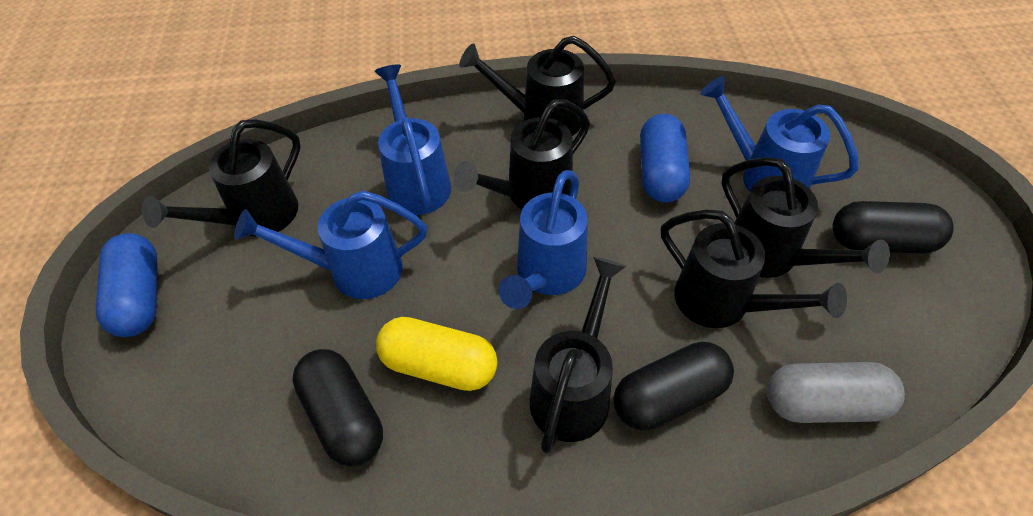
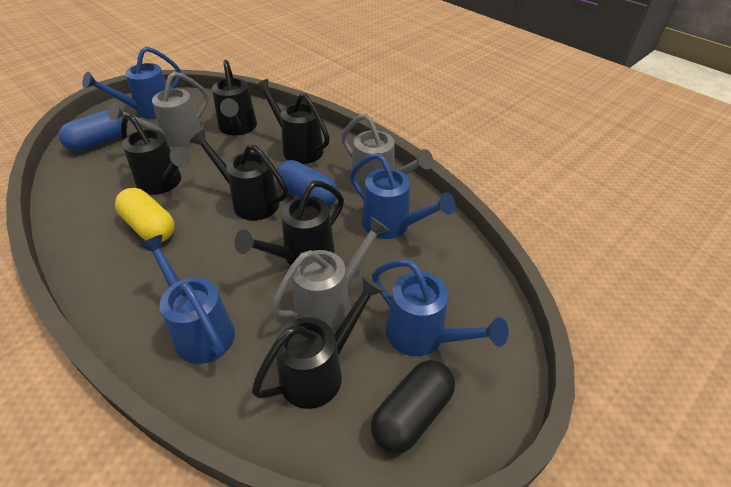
black capsule: [292,349,383,466] [614,342,734,430] [833,201,954,253] = 3 -> [371,360,455,453] = 1
grey capsule: [767,362,905,423] = 1 -> none = 0
grey watering can: none = 0 -> [108,72,209,148] [271,217,390,330] [341,114,433,191] = 3

